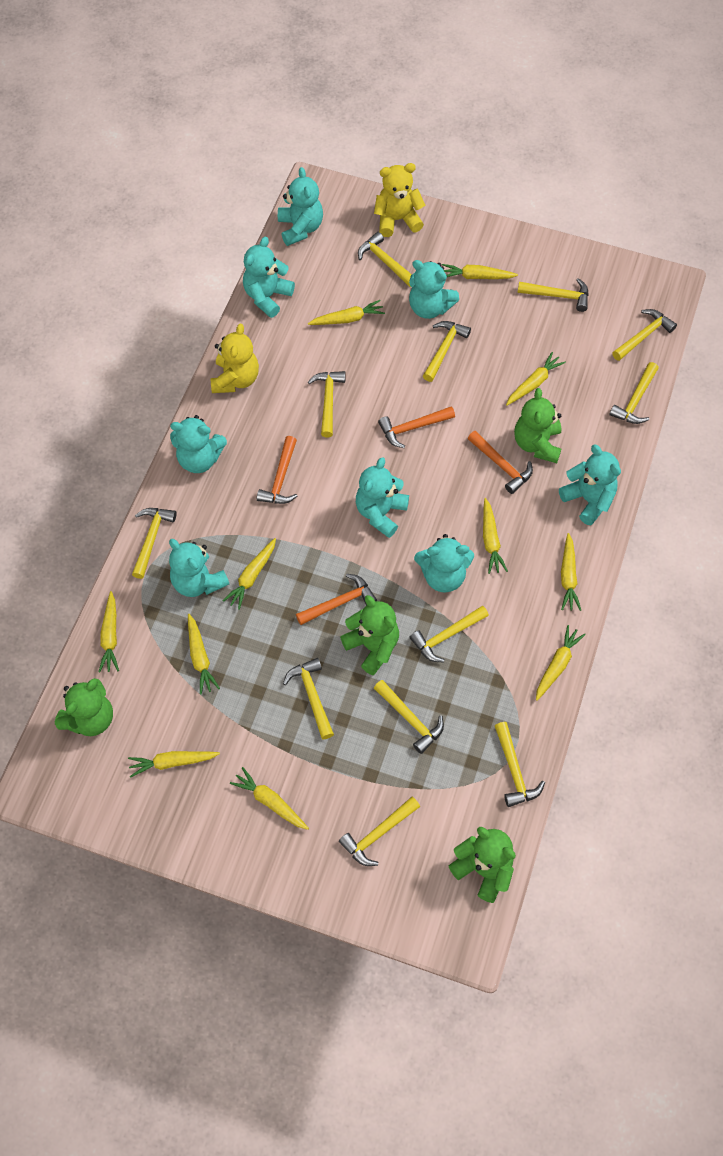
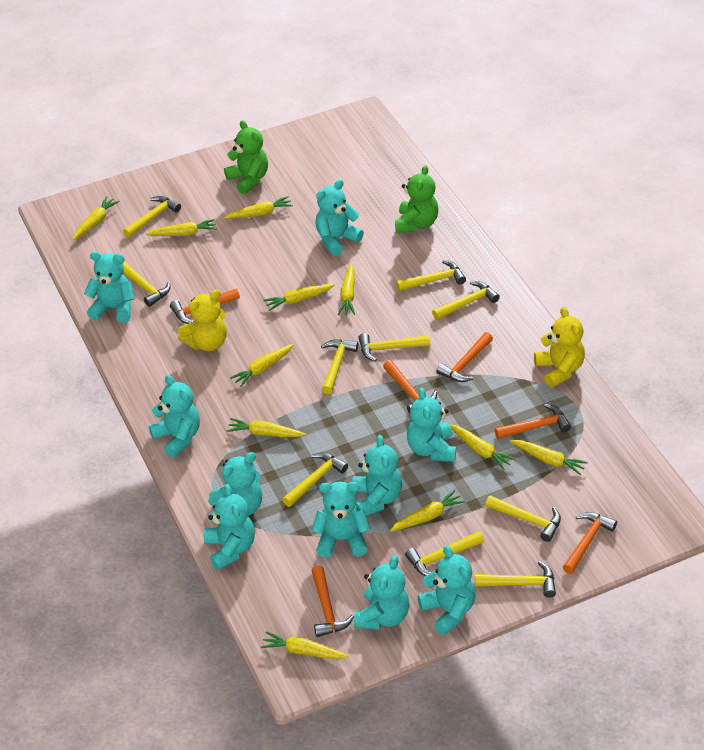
green teddy bear: [55,678,113,736] [340,595,399,675] [448,827,516,903] [514,388,561,463] = 4 -> [224,120,268,194] [395,165,438,233] = 2
orange hammer: [257,436,298,504] [296,574,377,625] [378,406,455,448] [468,431,533,494] = 4 -> [170,289,240,324] [312,566,354,637] [383,360,437,414] [436,332,493,382] [495,404,571,439] [563,512,617,574] = 6
turquoise teddy bear: [169,539,229,597] [170,415,227,473] [243,237,295,318] [278,167,323,246] [356,457,409,538] [409,260,459,319] [414,534,474,593] [559,445,621,525] = 8 -> [84,251,134,323] [149,375,200,458] [204,484,255,570] [209,452,262,516] [312,482,371,558] [315,179,364,256] [352,435,402,516] [354,555,410,630] [407,388,456,462] [417,546,476,635] = 10
yellow hammer: [132,508,177,579] [283,658,334,739] [308,371,346,438] [339,797,420,866] [358,232,412,287] [374,680,444,754] [410,606,489,662] [423,321,471,382] [495,722,545,807] [517,278,589,312] [609,362,659,424] [612,309,677,361] = 12 -> [123,196,181,238] [123,261,171,307] [282,452,348,507] [321,339,358,394] [358,333,430,362] [396,260,466,291] [405,531,484,576] [432,281,500,320] [475,561,556,598] [485,495,561,542] = 10

